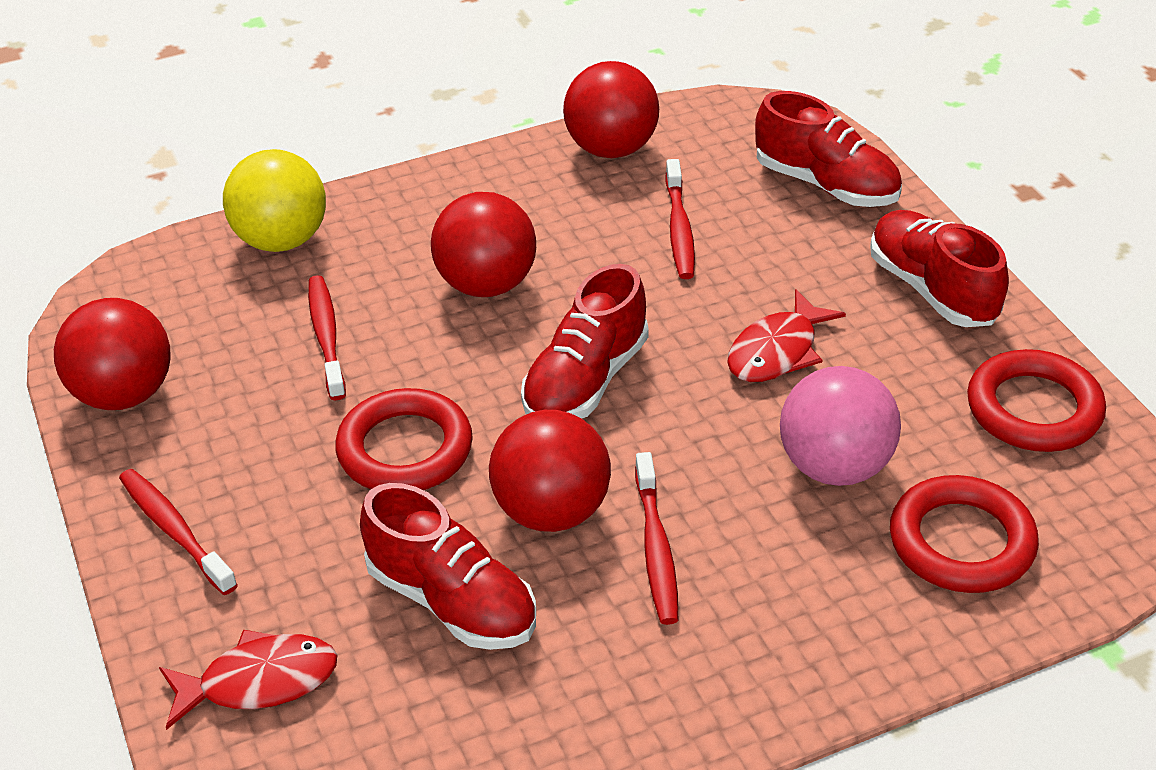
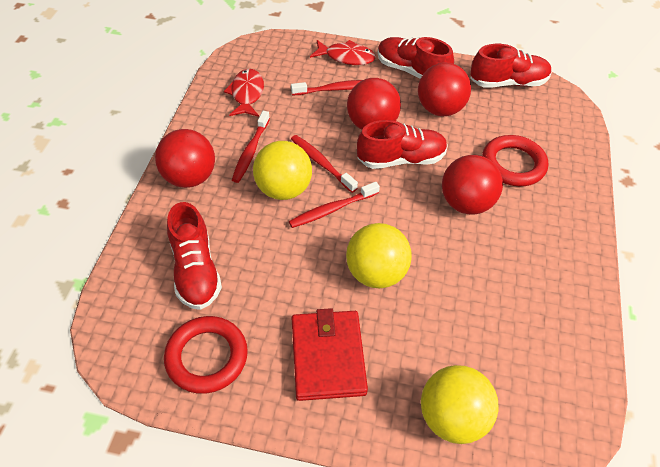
pink ball: [780,366,901,486] = 1 -> none = 0
red ring: [335,388,473,490] [890,475,1039,593] [967,349,1106,452] = 3 -> [164,316,248,394] [482,135,548,186] = 2
red wallet: none = 0 -> [292,308,368,401] = 1
yellow ball: [223,149,326,252] = 1 -> [253,141,312,200] [346,223,412,288] [421,365,498,444] = 3

